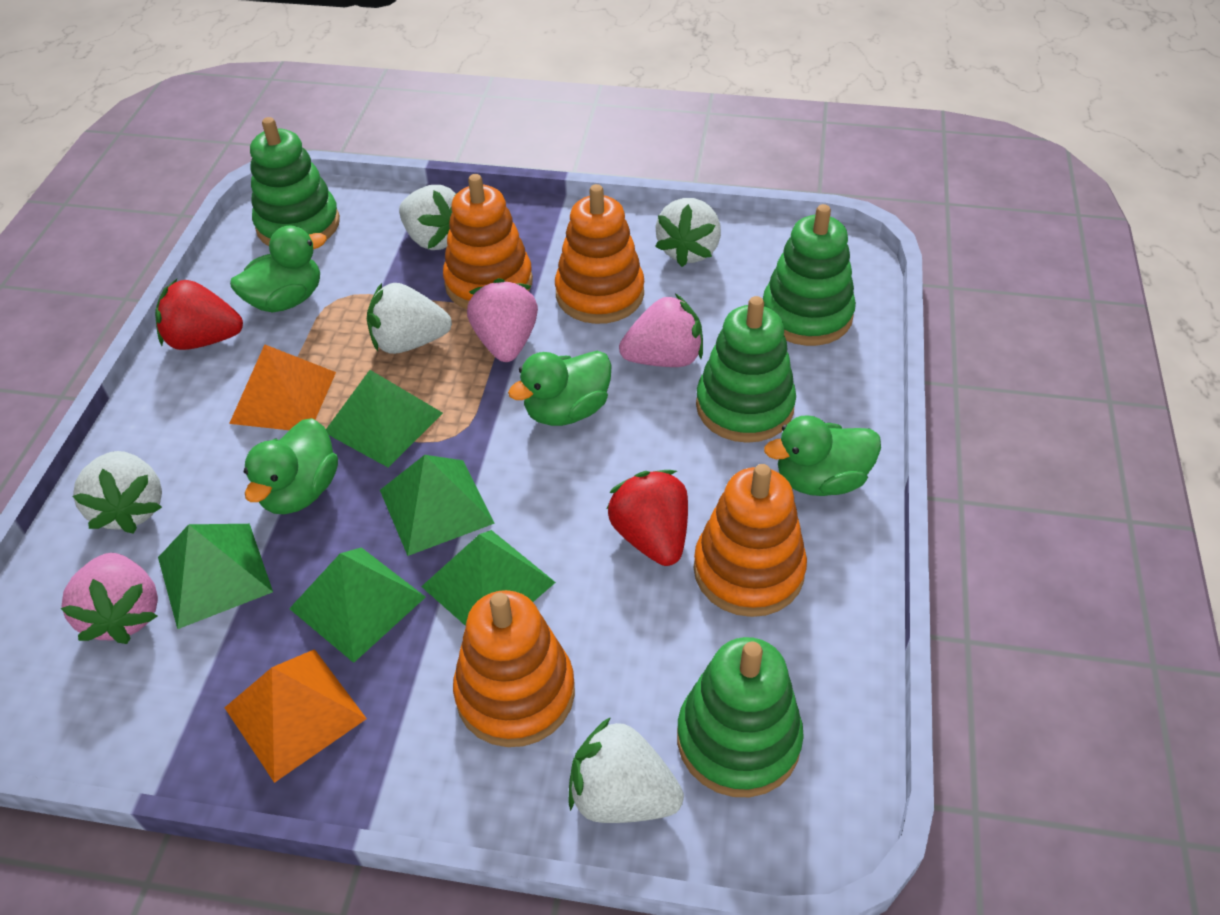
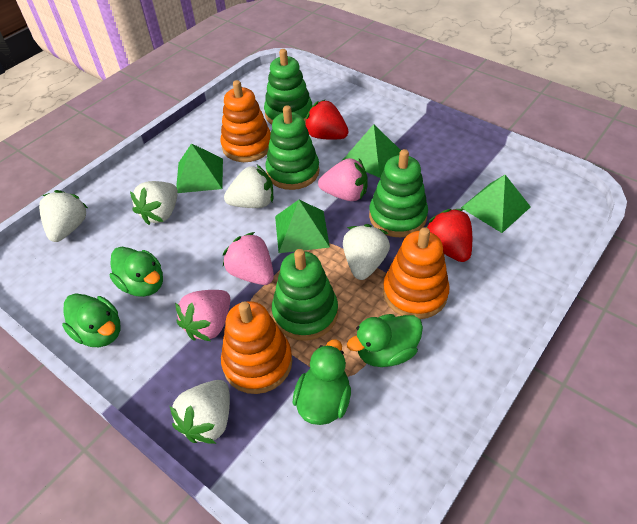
green pyramid: [158,524,273,629] [289,547,426,663] [326,370,443,467] [380,455,495,556] [421,530,556,626] = 5 -> [176,143,223,193] [275,200,330,253] [342,124,401,178] [461,175,531,233] = 4
orange pyramid: [224,649,367,783] [229,344,336,430] = 2 -> none = 0
orange stacking toy: [443,174,533,309] [453,590,575,747] [555,184,644,324] [694,464,807,617] = 4 -> [221,80,271,162] [221,301,292,394] [383,227,450,319] = 3

